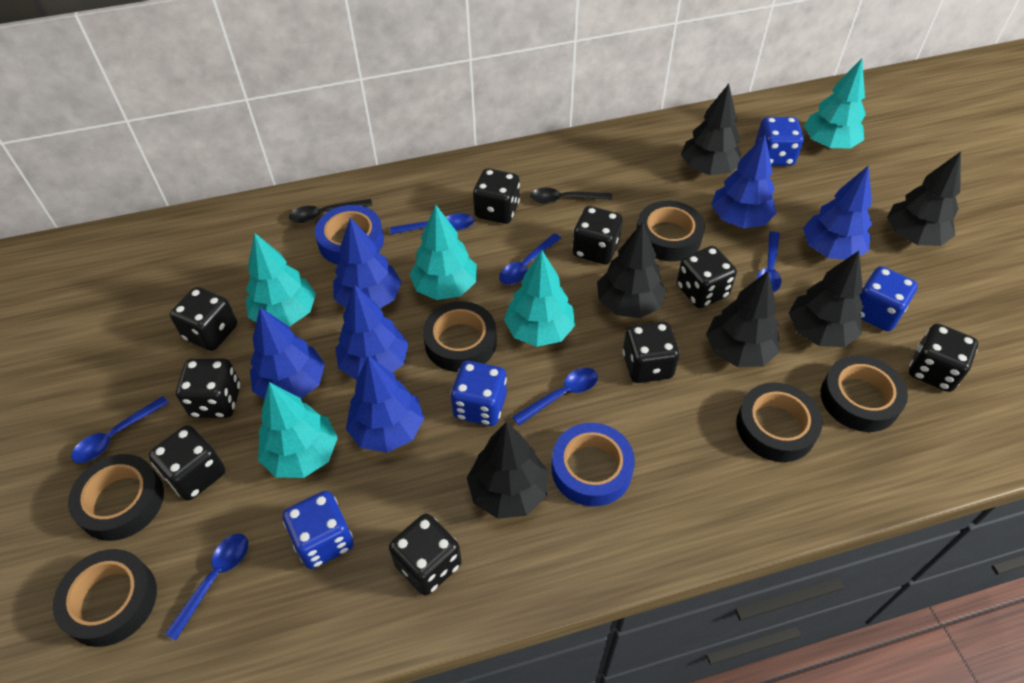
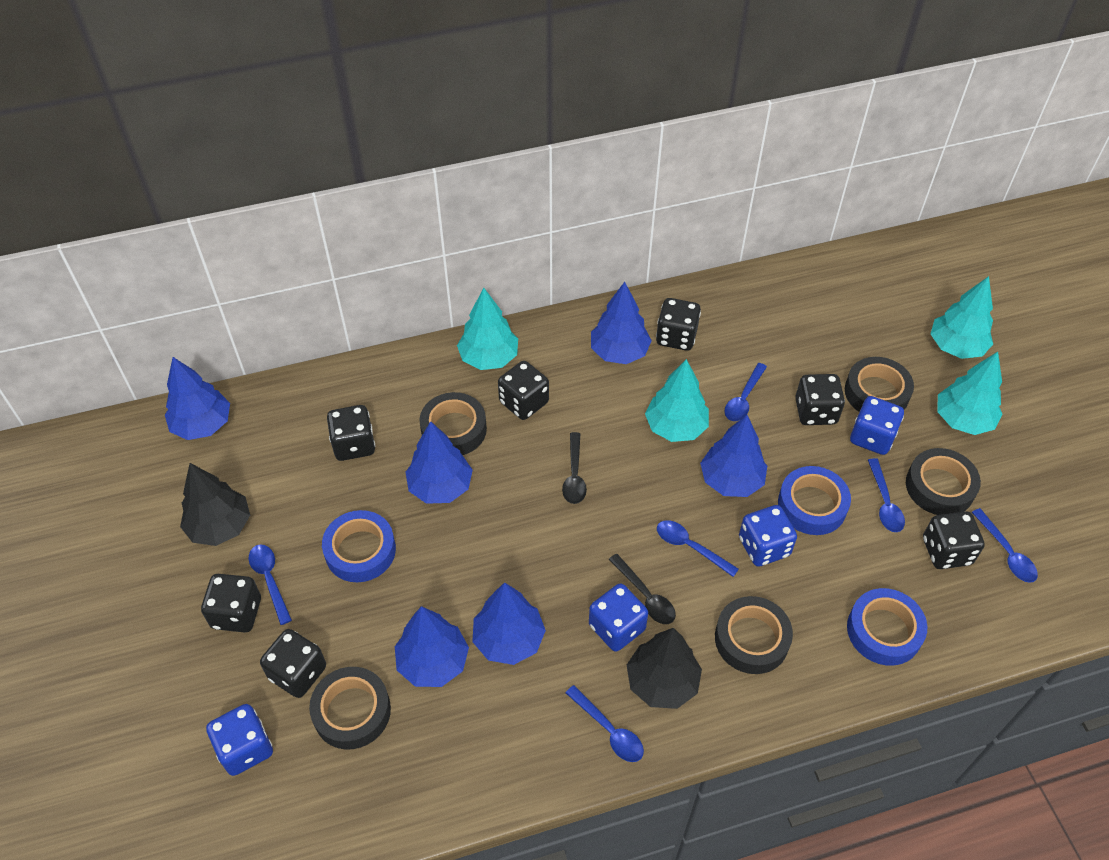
black dice: [149,425,225,501] [170,287,237,351] [176,358,240,418] [389,514,462,596] [473,168,520,224] [572,206,622,265] [623,321,680,383] [677,246,737,308] [909,324,978,392] = 9 -> [201,574,261,633] [260,629,326,698] [327,405,375,461] [498,361,549,420] [656,298,701,351] [795,374,845,425] [923,511,985,569] = 7
black tape: [53,549,157,647] [68,454,164,541] [423,301,497,372] [637,201,705,261] [736,383,823,462] [821,355,908,432] = 6 -> [309,667,391,749] [420,392,487,455] [715,596,793,674] [845,357,914,412] [906,448,981,515] = 5
black tree: [467,422,548,519] [597,222,666,318] [681,84,742,175] [706,271,780,367] [789,251,864,347] [887,152,961,246] = 6 -> [180,463,250,546] [627,628,702,709] = 2
blue tape: [315,205,384,265] [552,423,635,507] = 2 -> [322,510,396,582] [778,466,851,535] [847,588,927,666] = 3
turquoise tree: [246,233,316,326] [258,382,338,478] [409,205,477,300] [504,250,575,347] [804,58,866,149] = 5 -> [457,288,518,370] [645,359,709,442] [931,276,993,359] [937,352,1002,435] = 4

